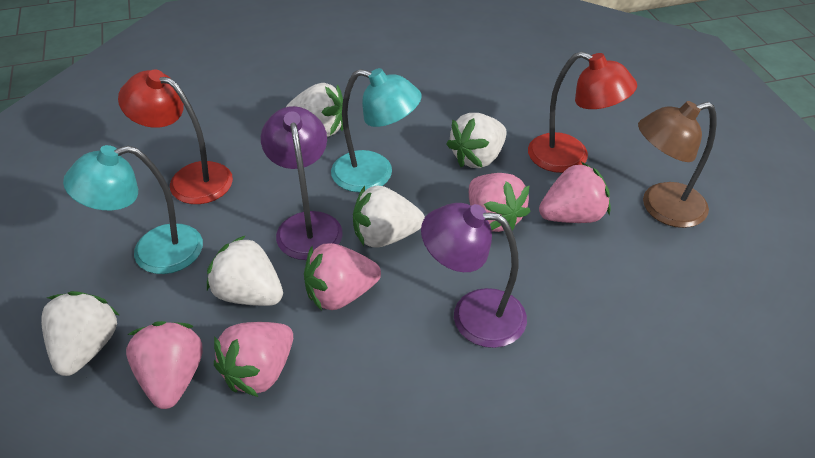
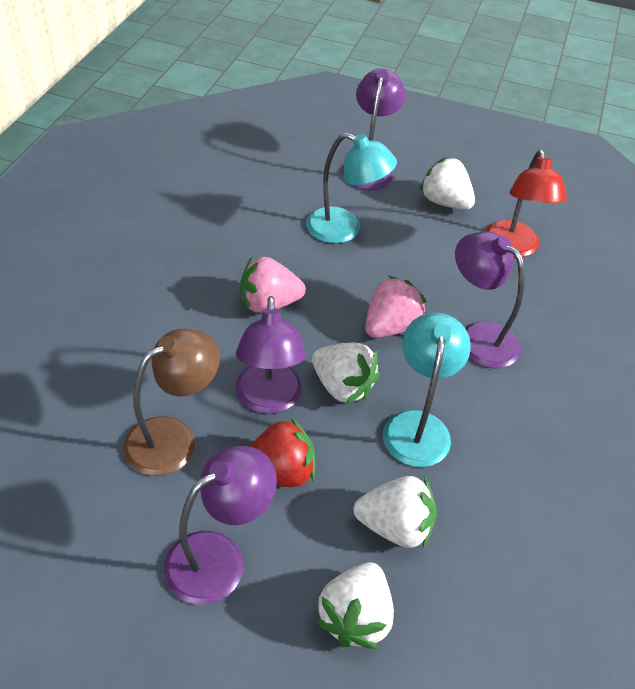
pink strawberry: [126,321,203,409] [214,322,293,397] [304,243,381,311] [469,173,530,232] [539,162,611,223] = 5 -> [240,256,306,313] [365,276,426,338] = 2
purple lamp: [261,106,343,260] [421,203,527,348] = 2 -> [163,446,277,605] [235,296,306,414] [342,68,406,190] [455,231,525,368] = 4
red lamp: [118,69,233,204] [528,52,637,173] = 2 -> [486,150,567,257] = 1
red strawberry: none = 0 -> [250,418,315,487] = 1
white strawberry: [41,291,120,376] [207,235,283,306] [286,83,343,137] [353,186,425,248] [447,113,507,168] = 5 -> [312,342,380,404] [316,562,394,649] [354,476,437,548] [420,157,475,210] = 4

